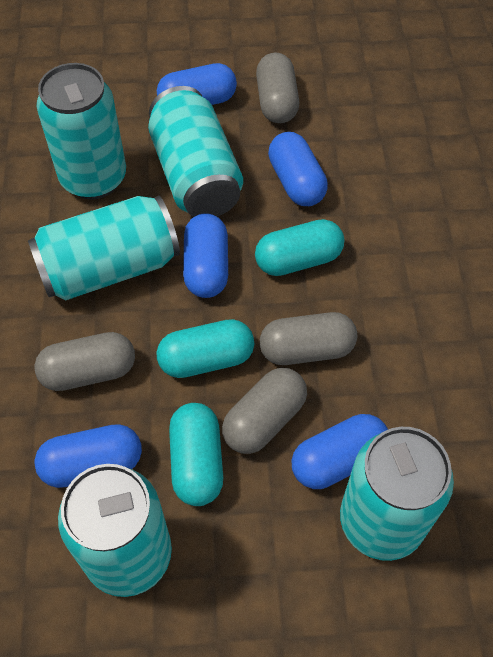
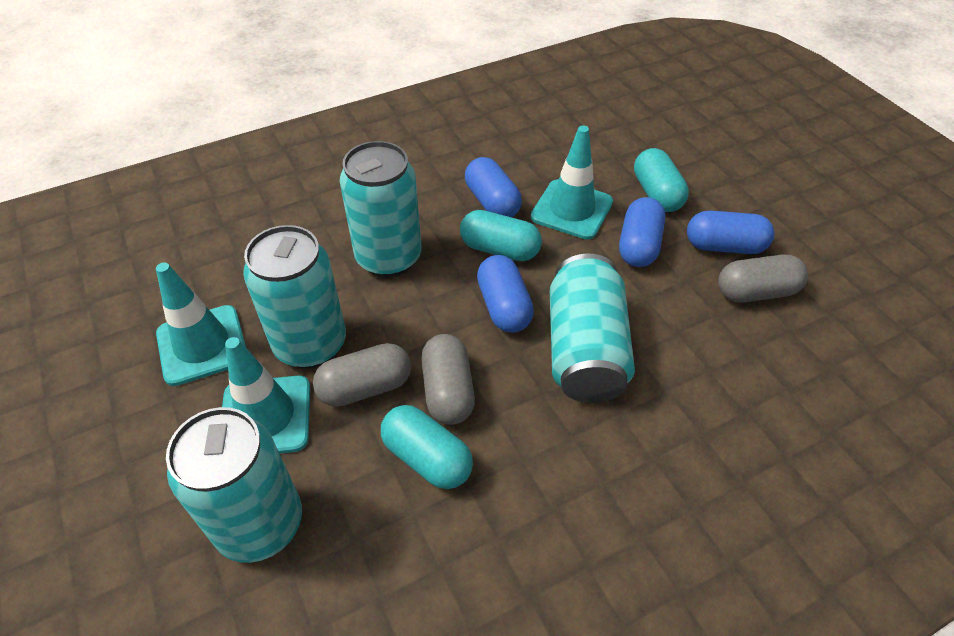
blue capsule: [34,424,142,488] [157,63,237,105] [183,213,228,298] [268,132,328,206] [292,414,388,489] = 5 -> [465,157,522,217] [477,255,534,333] [619,197,665,267] [687,211,775,254] = 4
grey capsule: [34,332,135,391] [222,368,307,454] [256,53,299,123] [260,312,357,365] = 4 -> [313,343,411,407] [421,334,475,425] [718,255,808,303] = 3
turquoise can: [28,196,180,300] [36,63,126,200] [58,464,172,597] [148,86,243,217] [340,427,454,561] = 5 -> [166,407,302,563] [243,225,346,369] [340,141,422,277] [550,254,635,403] = 4
turquoise traffic cone: none = 0 -> [156,262,246,386] [222,337,310,453] [531,125,613,240] = 3

